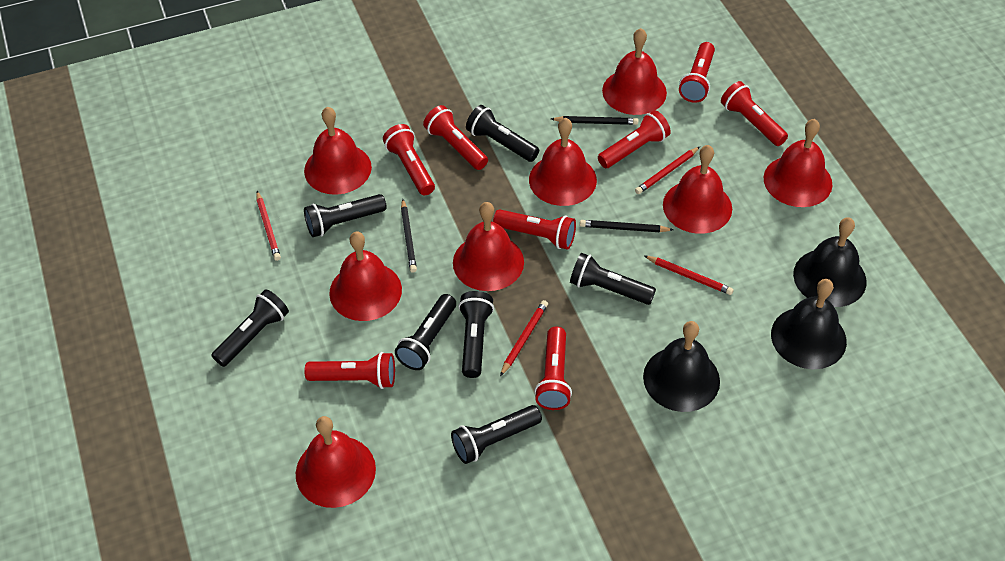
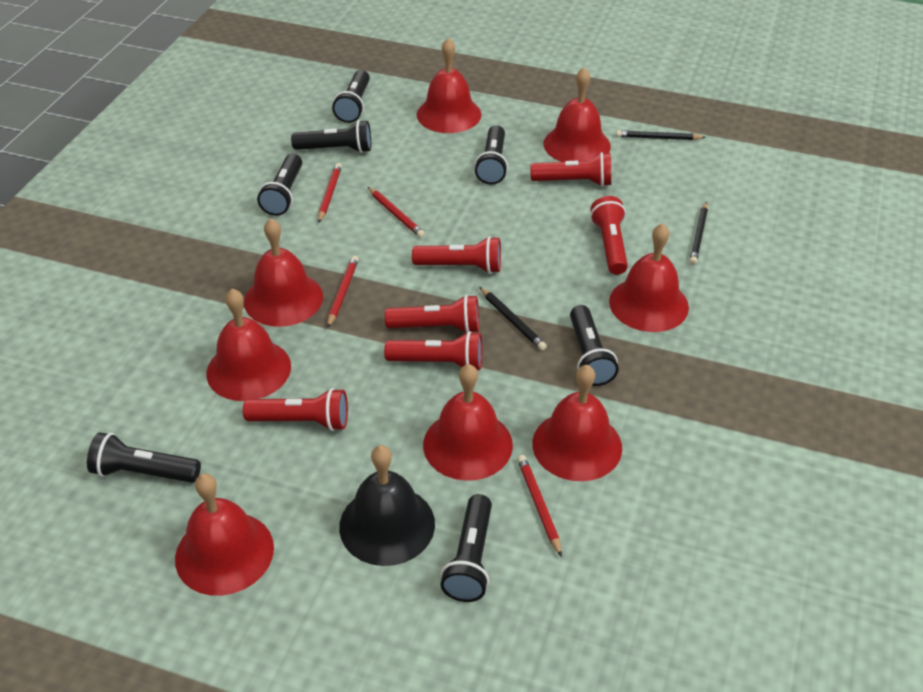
black bell: [643,321,720,412] [771,279,847,369] [793,217,867,307] = 3 -> [339,445,435,566] = 1
red flashlight: [304,352,395,389] [383,124,435,195] [423,105,488,170] [493,209,576,250] [534,327,572,410] [598,110,671,168] [679,42,715,103] [721,81,788,146] = 8 -> [243,388,348,431] [384,331,482,370] [385,295,479,333] [412,236,501,274] [531,152,611,187] [590,196,628,275] = 6

